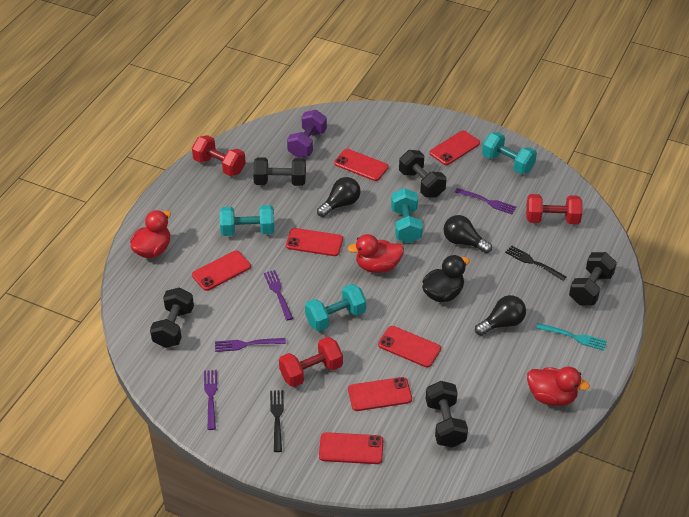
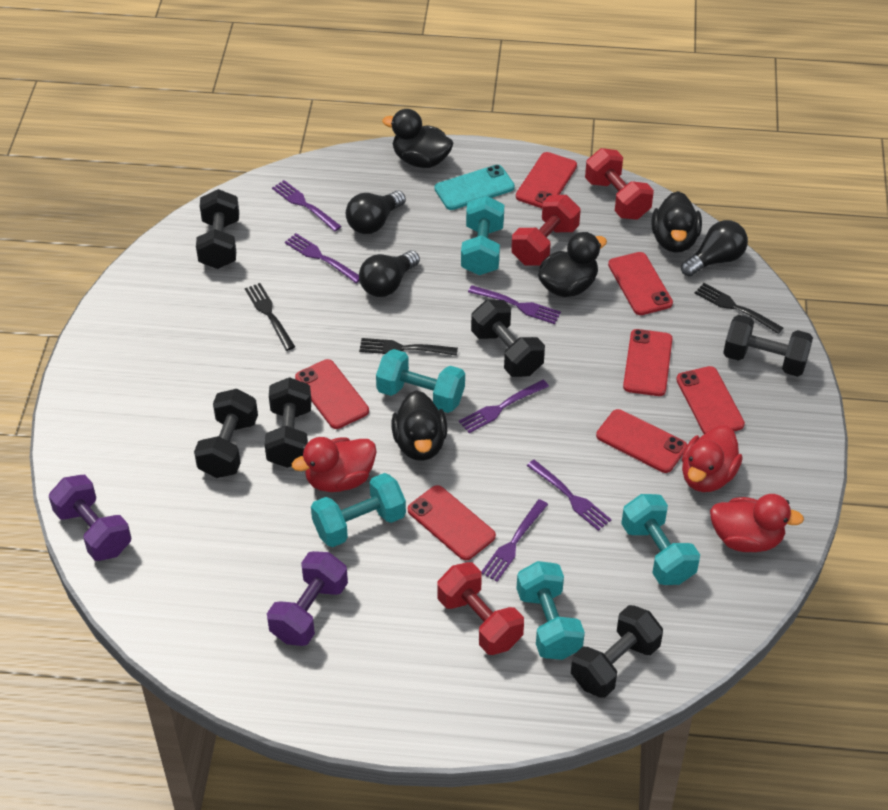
black duck: [422,255,470,302] = 1 -> [382,109,453,168] [391,390,447,461] [538,232,607,297] [651,191,702,253] = 4
black dumbbell: [150,287,194,348] [253,157,306,186] [399,150,447,198] [426,381,468,447] [569,252,617,305] = 5 -> [194,389,258,478] [196,189,239,269] [265,377,312,468] [471,300,545,377] [571,605,663,698] [723,315,813,377] = 6
black fork: [270,390,284,452] [505,246,566,281] = 2 -> [245,283,295,351] [359,338,458,356] [695,283,783,334] = 3
purple dumbbell: [287,110,327,158] = 1 -> [49,475,131,561] [267,551,348,646] = 2
purple fork: [204,370,217,430] [215,338,286,352] [264,270,293,321] [455,188,517,215] = 4 -> [272,180,342,231] [285,233,359,283] [459,380,549,433] [468,285,561,324] [481,499,548,582] [527,460,612,531] = 6
turquoise dumbbell: [220,205,274,236] [305,284,366,331] [391,188,423,243] [482,132,537,174] = 4 -> [311,473,406,547] [376,349,465,413] [461,196,504,275] [517,561,585,660] [621,494,700,585] = 5
turquoise fork: [536,323,607,351] = 1 -> none = 0
turquoise phone: none = 0 -> [434,165,515,210] = 1

